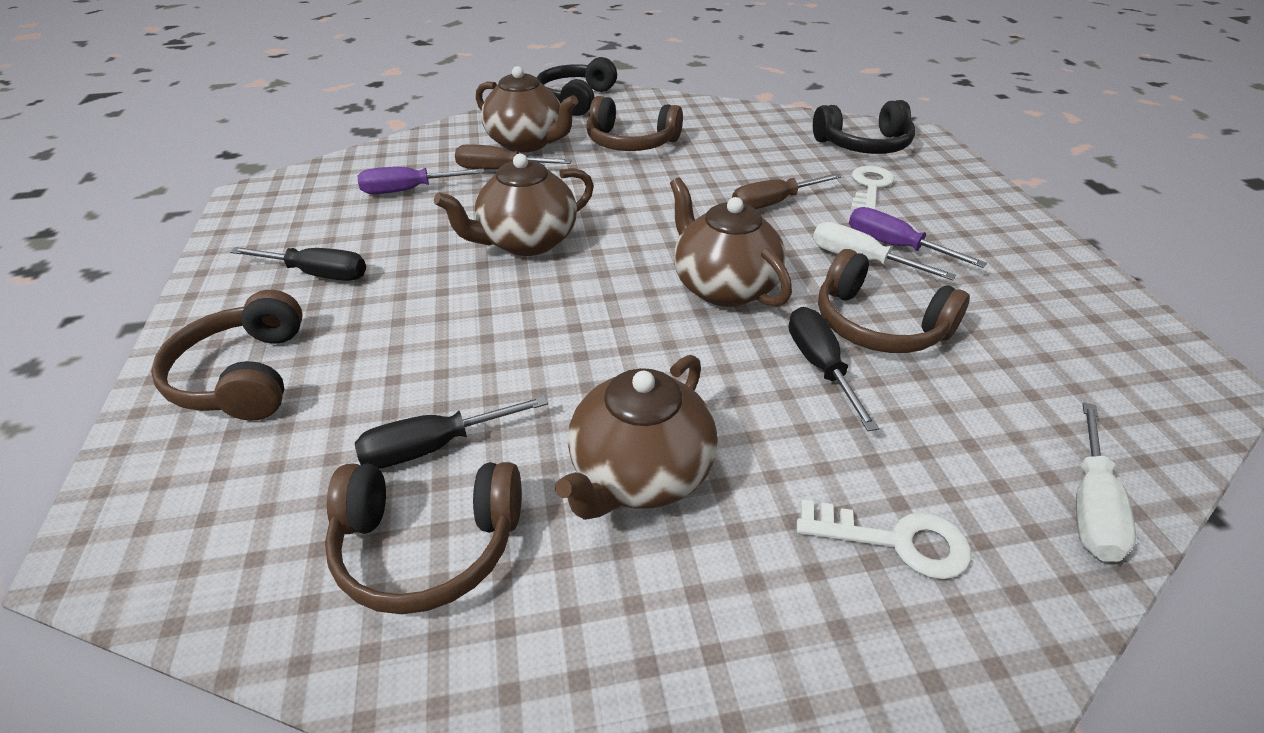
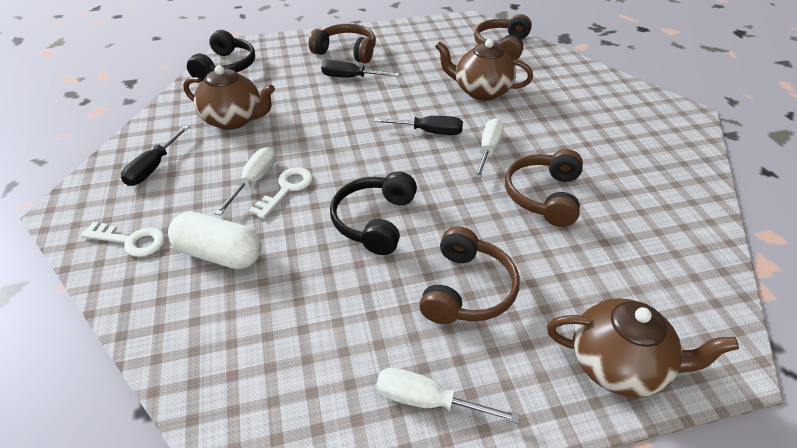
brown screwdriver: [455,144,572,170] [732,173,842,209] = 2 -> none = 0
brown teapot: [434,154,594,256] [476,66,578,152] [555,355,718,520] [670,177,792,307] = 4 -> [183,65,275,130] [435,39,533,100] [547,298,739,398] = 3
purple screwdriver: [357,167,484,194] [849,207,987,268] = 2 -> none = 0
white capsule: none = 0 -> [168,212,262,269] = 1
white screwdriver: [813,222,956,280] [1076,402,1136,562] = 2 -> [214,147,276,216] [376,367,520,424] [474,118,504,179] = 3

